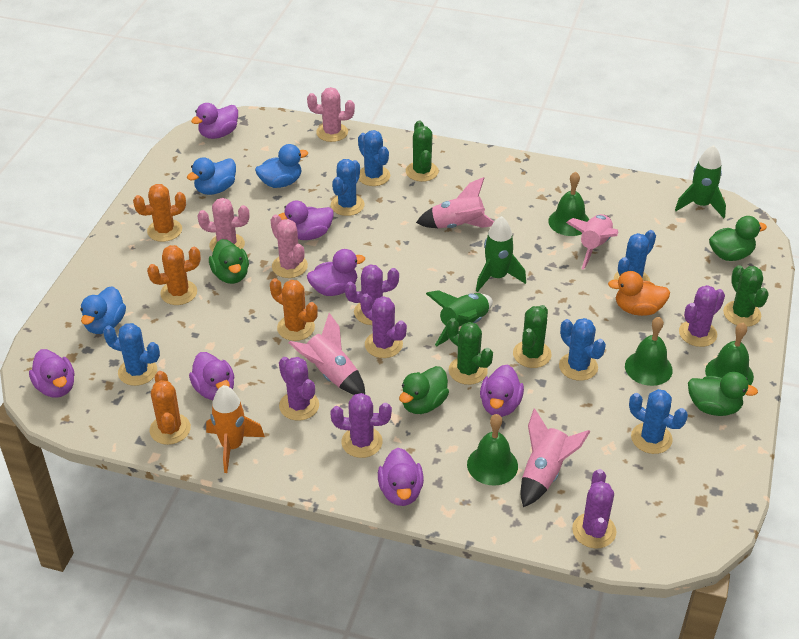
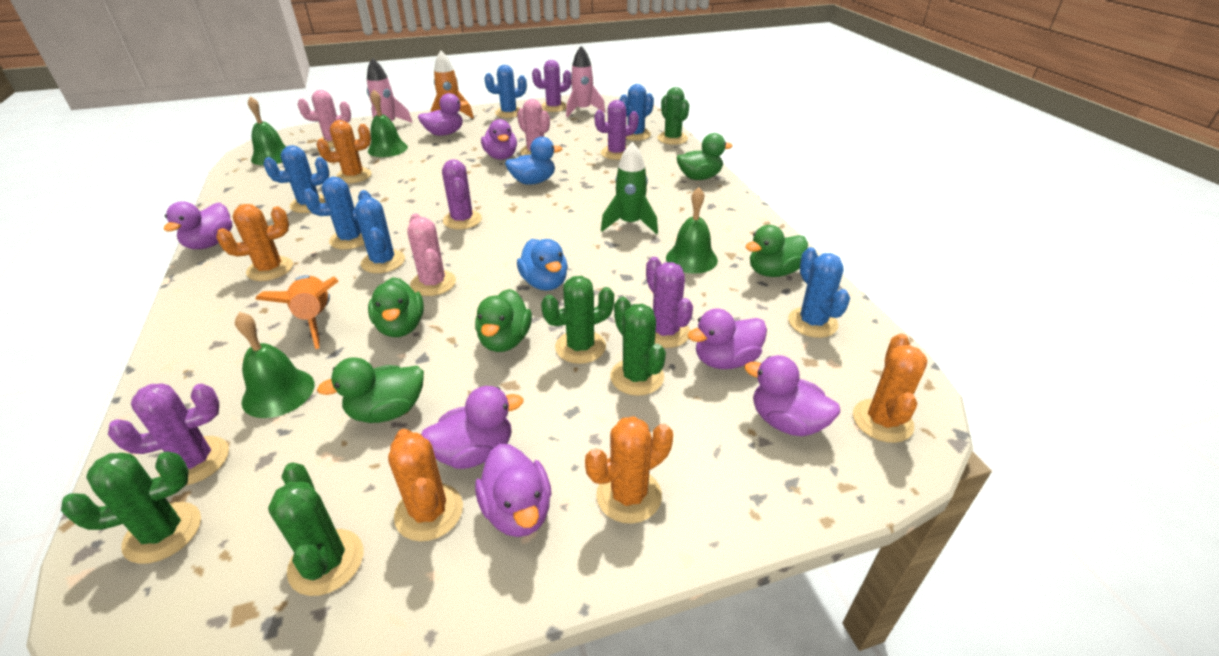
blue duck: [81,286,126,334] [187,157,236,195] [255,144,308,188] = 3 -> [505,137,562,185] [517,239,568,291] = 2
green cactus: [406,120,439,182] [447,318,493,385] [513,305,552,368] [723,265,769,327] = 4 -> [61,452,201,564] [268,462,363,596] [541,276,614,364] [610,297,666,396] [657,87,689,145] = 5
green duck: [209,239,249,284] [399,366,449,414] [688,372,758,416] [709,216,767,261] = 4 -> [317,357,424,423] [368,277,424,337] [475,289,532,352] [677,133,732,180] [745,225,808,277] = 5
green rocket: [426,290,493,346] [476,216,526,292] [675,145,726,218] = 3 -> [601,142,658,234] = 1
orange cactus: [133,184,186,242] [147,245,201,305] [150,371,191,445] [270,278,318,341] = 4 -> [216,204,293,281] [317,120,372,183] [388,429,463,542] [585,416,673,524] [853,333,927,443] = 5
orange duck: [608,271,670,316] = 1 -> none = 0
orange rocket: [206,385,265,473] = 1 -> [255,275,339,349] [431,50,474,118] = 2
pink rocket: [289,313,365,395] [416,177,494,228] [521,408,590,507] [566,214,618,269] = 4 -> [367,58,413,123] [566,46,605,117] = 2
purple cactus: [279,357,319,421] [330,393,392,458] [345,264,399,325] [360,294,407,358] [572,469,617,548] [679,285,725,347] = 6 -> [108,383,229,486] [442,159,482,229] [532,60,571,112] [594,100,639,160] [646,257,693,348] = 5

